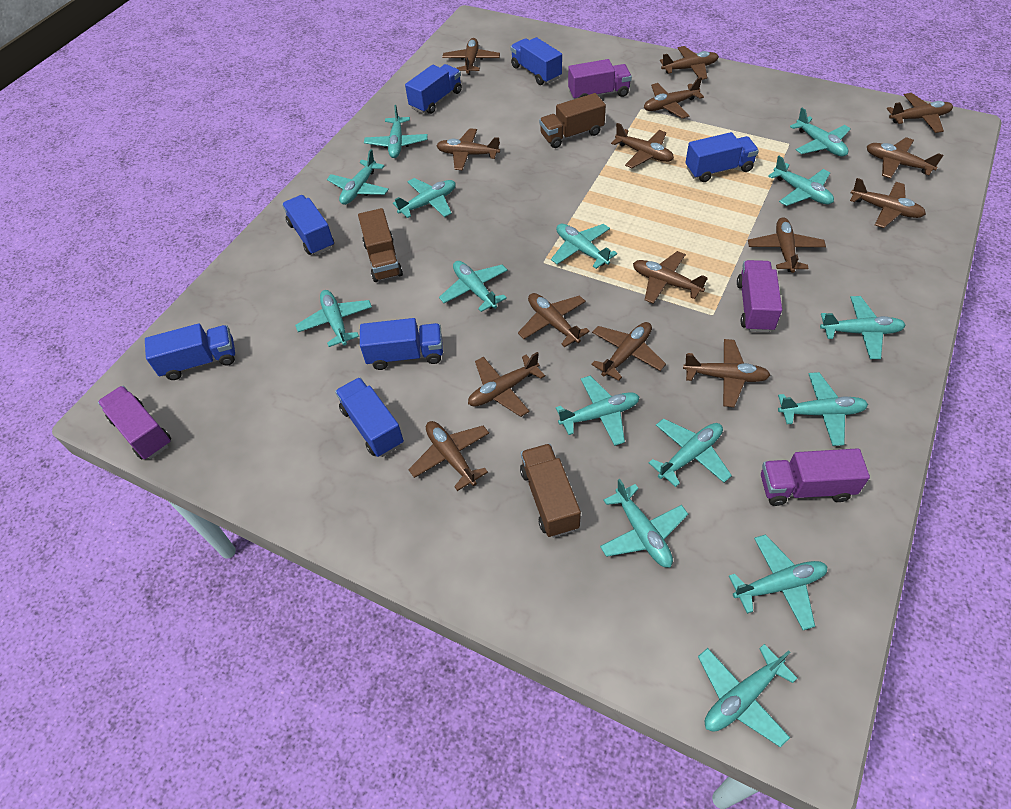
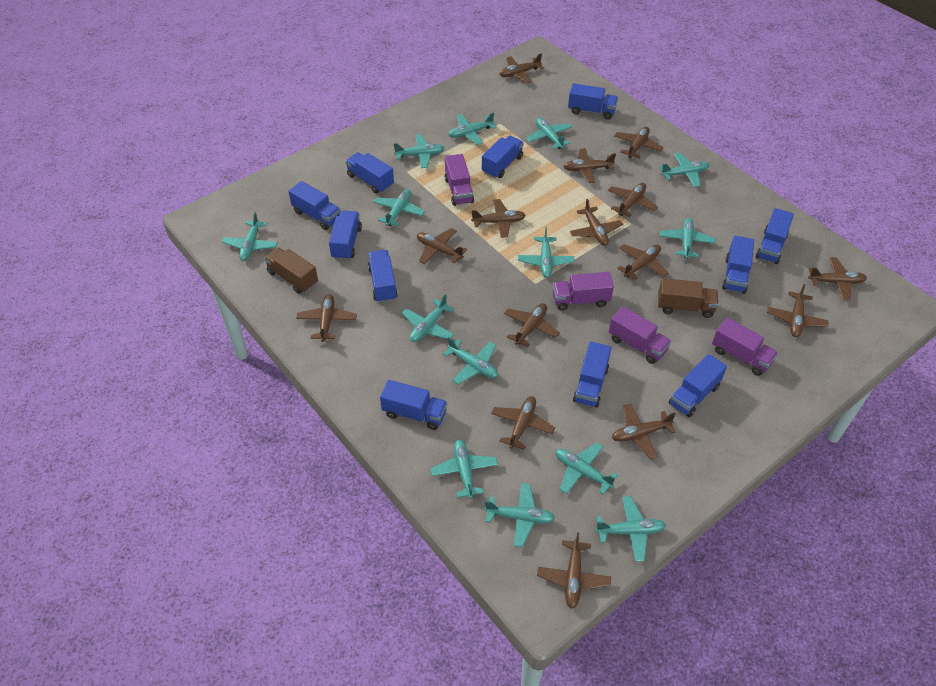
blue truck: [145,323,235,380] [282,195,334,255] [335,377,404,457] [360,318,443,370] [405,64,462,114] [510,37,562,85] [685,132,759,182] = 7 -> [288,181,341,230] [329,211,362,260] [345,152,394,194] [368,250,398,303] [380,380,447,430] [482,136,524,178] [568,83,618,120] [573,341,611,408] [669,354,727,417] [722,236,754,294] [756,208,794,264] = 11
brown truck: [358,208,403,282] [520,444,581,538] [539,93,606,148] = 3 -> [264,247,318,294] [658,278,719,318] = 2
turquoise plane: [295,290,372,347] [327,149,389,205] [364,105,428,158] [393,178,456,218] [439,261,508,312] [551,224,617,269] [556,376,639,446] [600,479,688,568] [649,418,732,487] [698,644,798,747] [729,534,828,630] [768,156,834,206] [778,372,868,446] [790,108,851,157] [820,296,906,359] = 15 -> [222,212,278,261] [373,189,425,226] [393,134,445,168] [402,294,455,342] [430,439,498,499] [443,337,498,385] [449,112,496,145] [484,483,555,547] [518,227,575,278] [526,118,572,149] [555,442,618,495] [595,496,666,562] [659,152,709,187] [660,218,716,259] = 14

